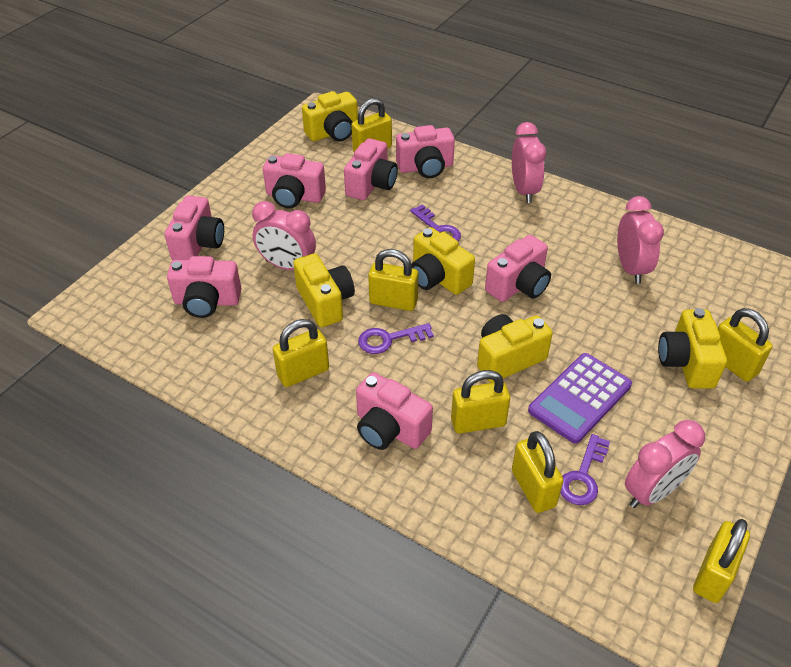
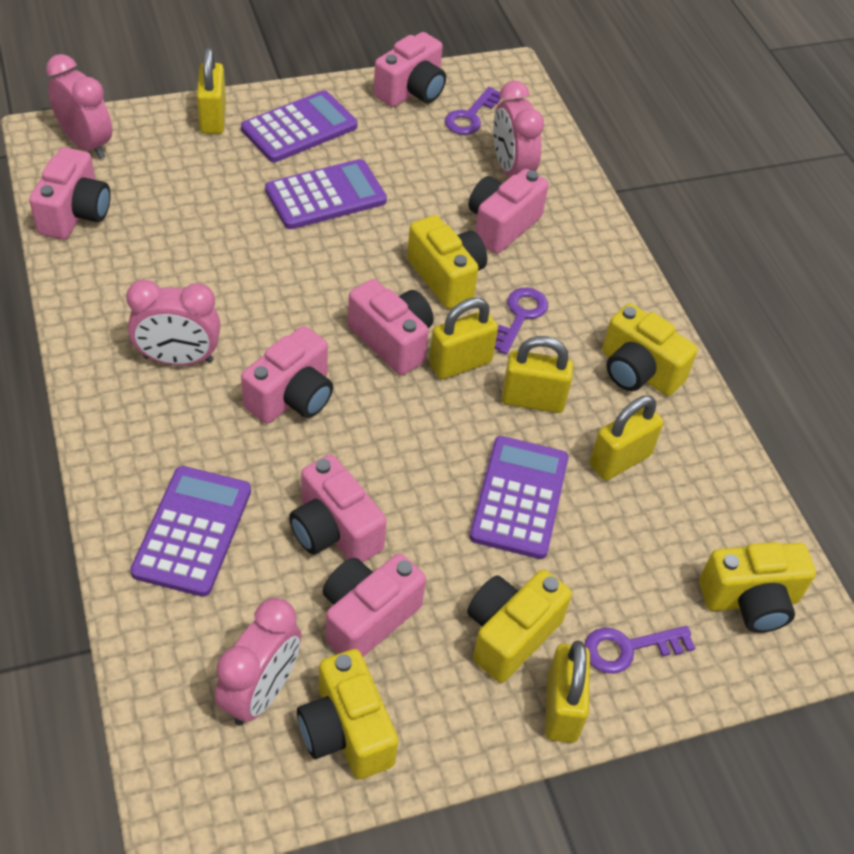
purple calculator: [528,353,632,444] = 1 -> [130,466,251,597] [241,90,358,162] [265,159,387,229] [469,436,569,559] = 4
yellow padlock: [273,319,329,387] [351,98,392,152] [368,249,419,311] [451,370,510,434] [512,431,563,513] [693,519,750,603] [718,308,773,382] = 7 -> [197,47,226,134] [429,297,498,379] [501,336,574,413] [545,640,590,743] [589,396,663,480] = 5

